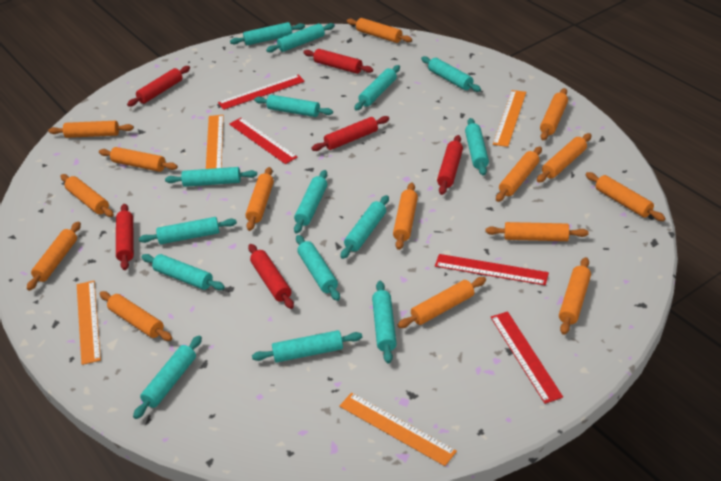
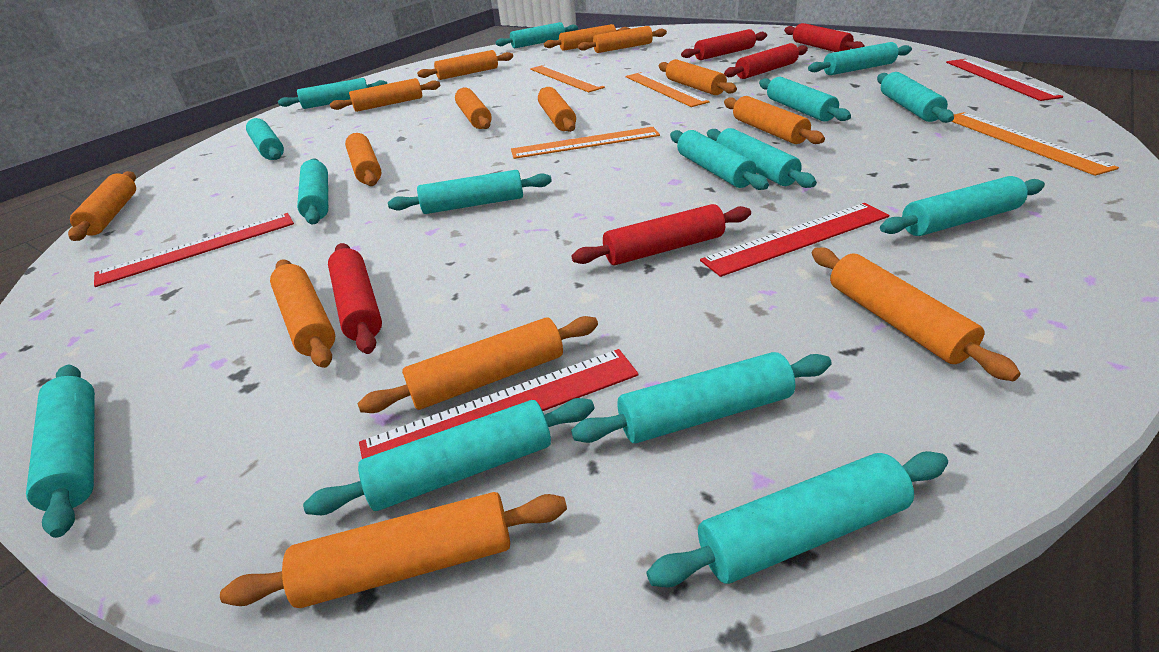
orange rolling pin: [27,222,81,291] [48,121,134,138] [61,174,114,217] [99,147,178,172] [99,291,172,341] [245,167,274,231] [347,18,412,43] [393,183,418,250] [398,277,486,328] [486,222,589,241] [496,147,542,202] [537,133,592,183] [540,88,568,140] [559,257,591,335] [586,172,665,221] = 15 -> [68,171,136,241] [220,492,567,608] [270,259,335,368] [330,78,440,112] [345,133,382,186] [358,316,598,413] [417,50,513,80] [455,87,492,129] [538,87,576,132] [544,24,630,51] [578,26,667,53] [659,59,737,95] [724,96,825,144] [812,248,1021,381] = 14
red rolling pin: [116,204,134,270] [127,66,190,107] [248,244,294,309] [303,49,373,74] [311,116,389,151] [437,135,463,195] = 6 -> [328,243,382,354] [571,204,751,265] [681,29,767,60] [724,43,808,79] [784,23,865,52] = 5

